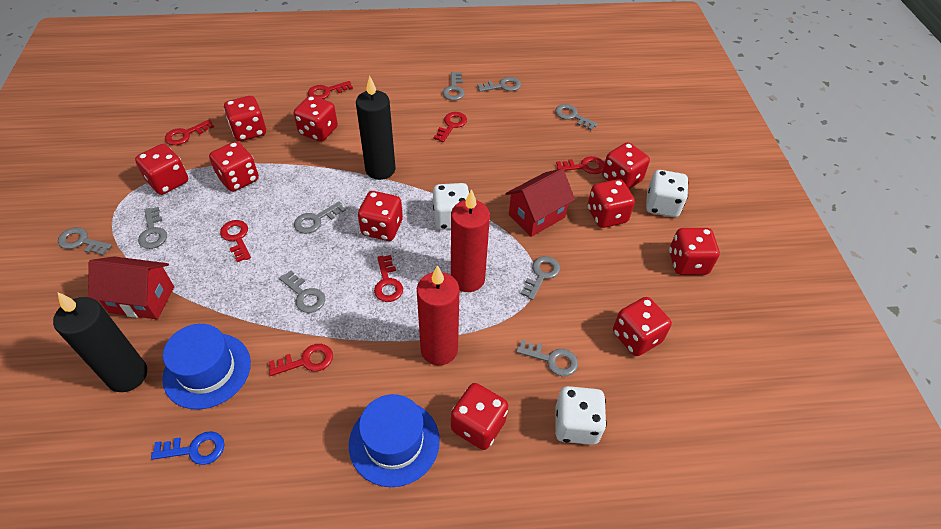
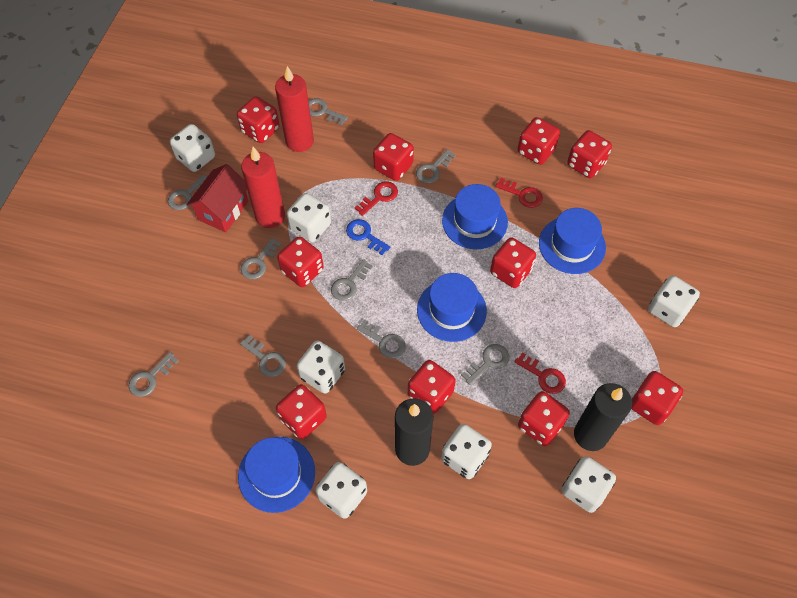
blue hat: [162,324,251,409] [349,394,440,487] = 2 -> [238,437,315,513] [417,273,487,342] [442,184,508,249] [539,208,606,274] = 4
red house: [88,256,174,319] [505,169,575,237] = 2 -> [186,164,248,233] = 1
red key: [165,120,214,145] [220,220,251,262] [269,344,333,376] [308,81,353,99] [374,255,403,302] [434,112,467,142] [556,156,605,174] = 7 -> [354,181,398,216] [495,178,543,208] [515,352,566,394] = 3
white dice: [433,183,470,230] [555,386,607,445] [646,170,689,217] = 3 -> [170,124,215,172] [287,193,331,242] [297,340,345,394] [315,462,367,519] [441,424,492,479] [561,456,616,513] [648,276,700,327] = 7

